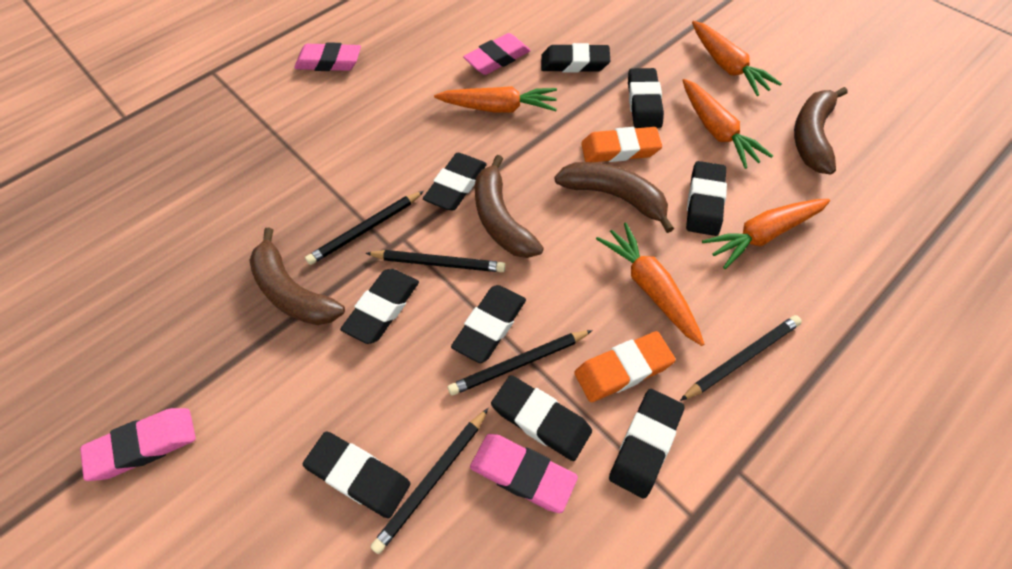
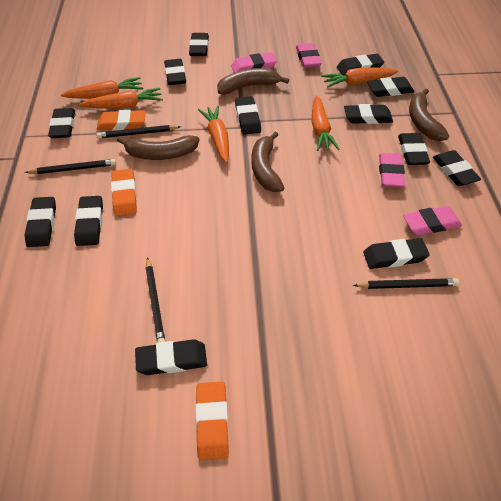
black eraser: [303,431,410,518] [340,269,419,344] [423,153,487,210] [451,285,526,363] [491,375,592,461] [541,43,610,73] [609,389,685,499] [628,68,664,128] [686,161,727,236] = 9 -> [25,197,56,247] [48,108,75,138] [74,196,103,246] [135,339,207,375] [164,59,186,85] [189,33,209,56] [235,96,261,135] [337,54,384,76] [344,104,393,124] [363,238,430,269] [367,77,415,97] [398,133,430,165] [433,150,481,186] = 13
black pencil: [305,191,424,265] [366,250,506,272] [370,408,488,554] [448,330,593,396] [680,315,802,401] = 5 -> [25,159,116,174] [96,125,181,139] [146,257,165,343] [353,278,459,289] = 4
orange eraser: [574,331,676,402] [581,127,662,162] = 2 -> [97,110,146,131] [111,169,137,216] [195,382,229,460] = 3

